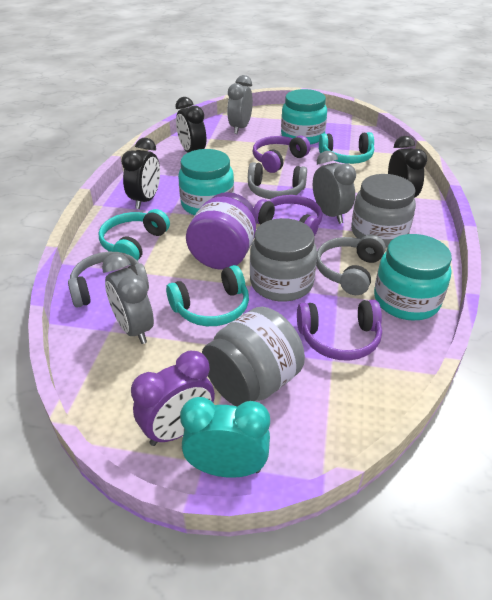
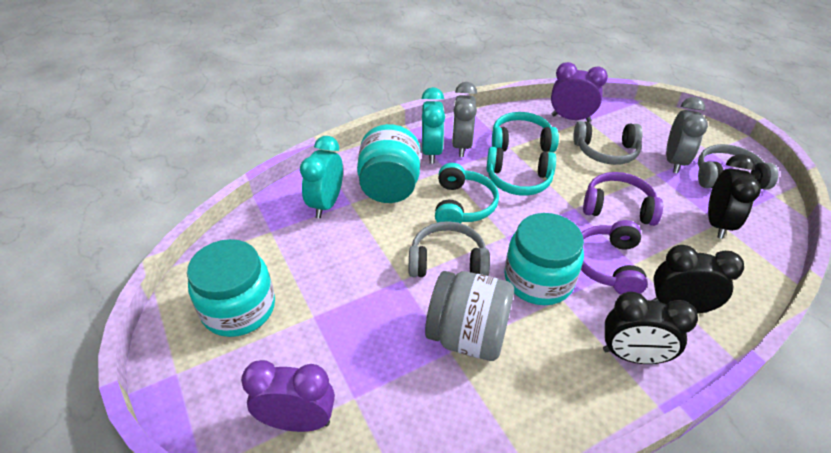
grey clock: [102,253,154,344] [227,75,253,134] [313,151,356,224] = 3 -> [452,82,477,157] [666,97,708,173] = 2
grey jar: [202,307,305,407] [250,218,317,302] [351,174,416,247] = 3 -> [425,271,514,361] = 1
purple clock: [131,351,215,446] = 1 -> [241,360,335,432] [551,62,608,122] = 2
purple headphones: [253,135,311,173] [254,195,322,237] [297,300,382,361] = 3 -> [581,220,647,294] [583,172,663,226] = 2
purple jar: [186,192,257,270] = 1 -> none = 0
turquoise clock: [180,397,270,478] = 1 -> [300,136,343,218] [422,87,445,164] = 2

